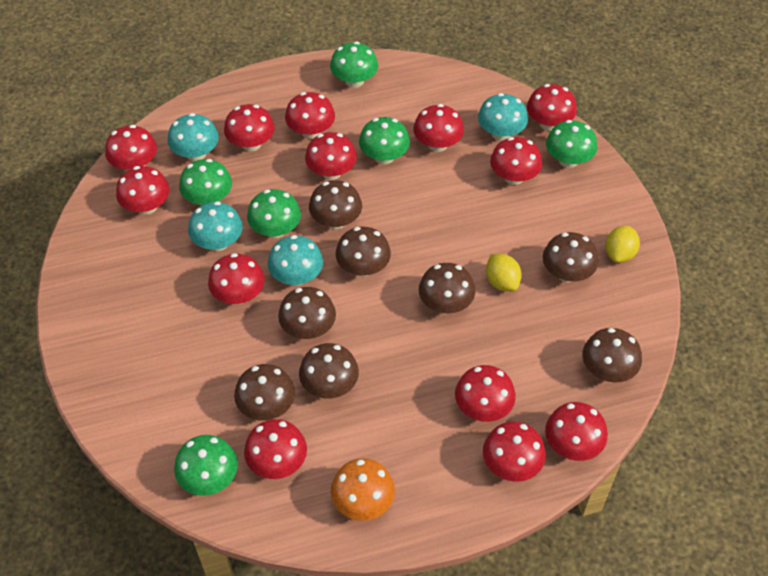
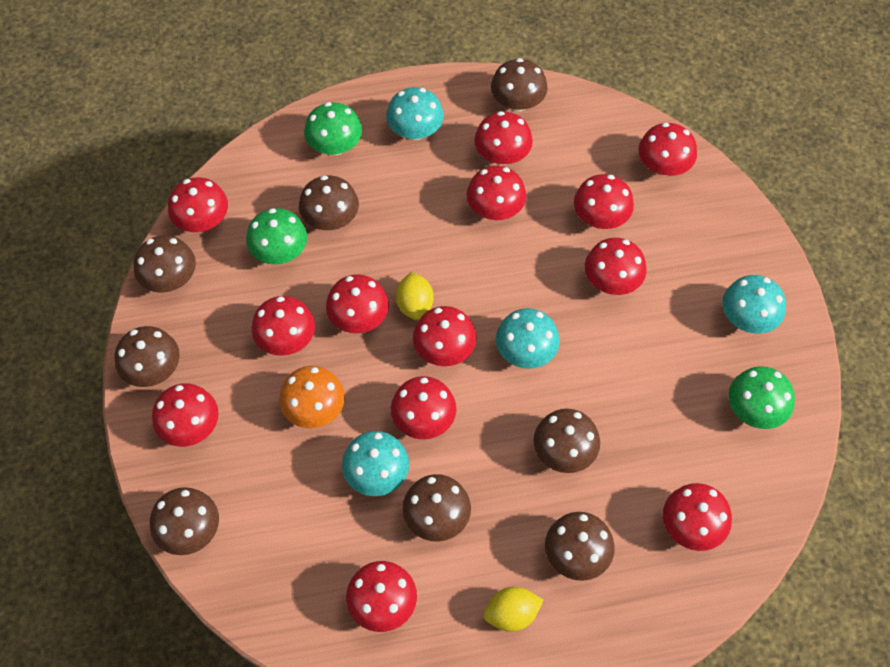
green mushroom: [174,435,238,496] [179,159,232,205] [247,189,301,238] [330,42,378,88] [359,117,410,164] [546,120,597,168] = 6 -> [246,208,307,265] [304,102,362,155] [728,366,795,429] = 3

